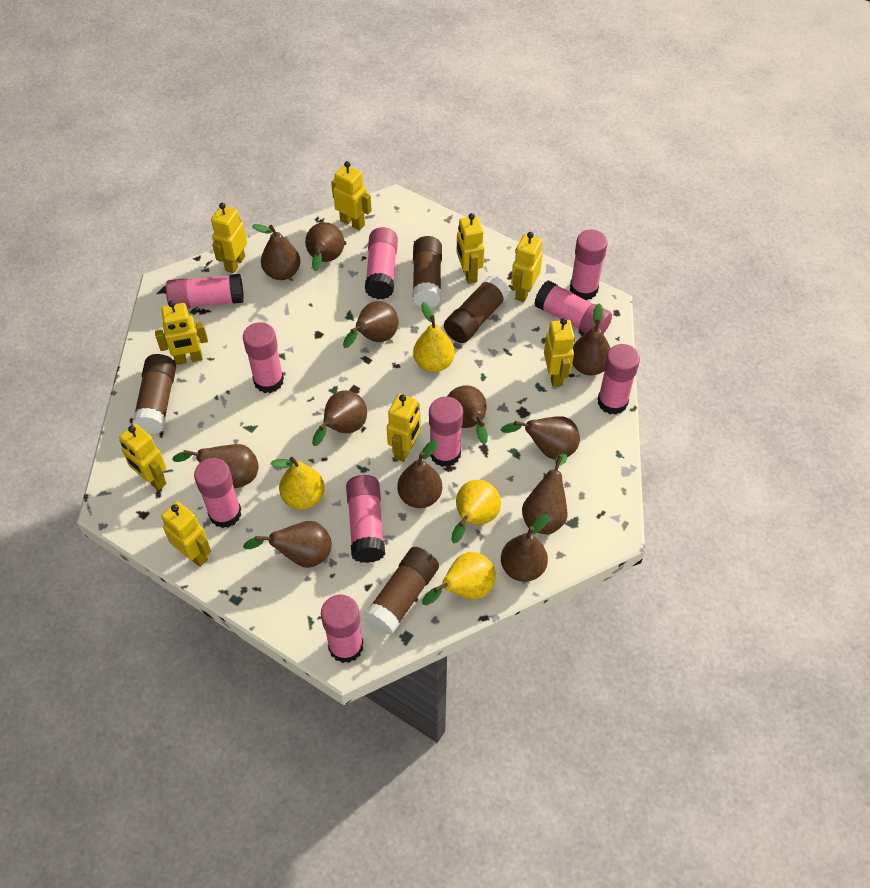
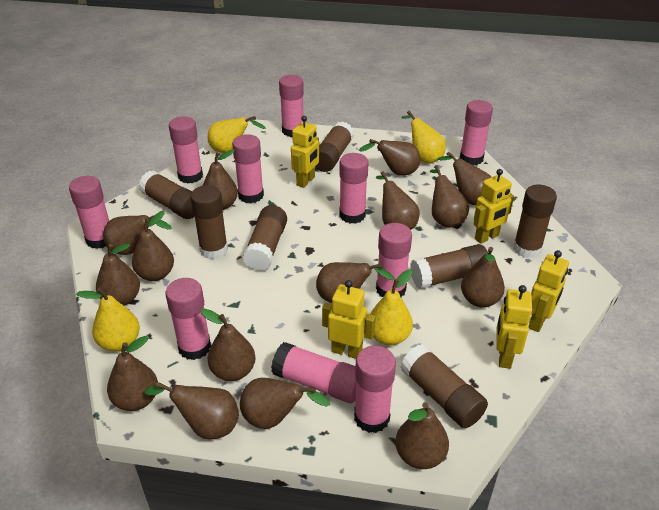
brown glue stick: [132,354,176,434] [364,547,439,635] [412,236,442,308] [444,275,510,343] = 4 -> [139,171,195,219] [190,185,228,259] [243,205,287,271] [315,121,354,172] [401,344,488,428] [410,244,488,289] [513,185,557,259] = 7
brown pear: [172,444,259,488] [243,521,332,568] [252,224,300,280] [305,222,344,271] [312,390,367,446] [343,301,399,348] [397,440,442,508] [447,385,488,444] [501,416,580,460] [501,515,549,582] [522,453,567,534] [572,303,611,376] = 12 -> [96,243,140,306] [103,215,172,255] [107,336,158,411] [132,211,174,281] [144,382,239,439] [200,309,256,381] [203,149,238,210] [240,378,330,429] [316,262,395,303] [359,139,420,176] [376,171,420,230] [395,402,449,469] [430,165,469,228] [438,152,491,206] [461,247,505,308] = 15
yellow robot: [119,424,166,491] [155,300,208,365] [161,501,211,567] [211,203,247,273] [331,161,372,231] [387,394,421,462] [457,213,485,284] [511,232,543,302] [544,318,575,387] = 9 -> [291,116,319,188] [322,280,375,359] [473,169,514,244] [496,285,532,369] [529,250,569,332] = 5

